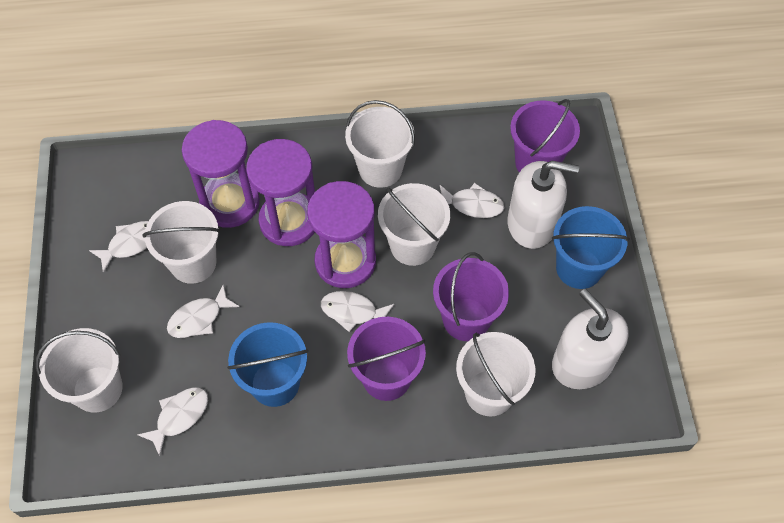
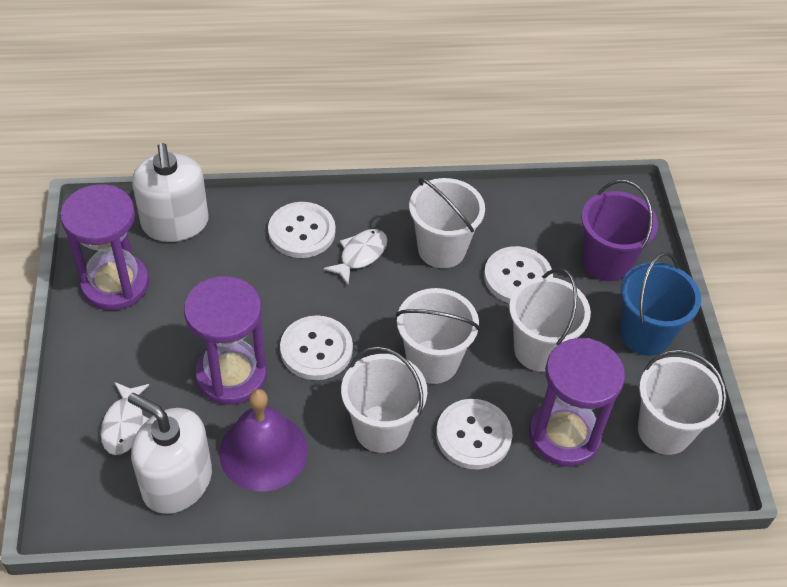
blue bucket: [227,322,308,407] [552,206,630,289] = 2 -> [620,252,701,356] = 1
purple bell: none = 0 -> [219,389,308,491] = 1
purple bucket: [347,317,426,401] [433,252,509,341] [510,99,580,173] = 3 -> [581,180,658,281] = 1
white button: none = 0 -> [268,202,335,258] [280,315,353,380] [436,399,513,469] [484,246,553,304] = 4
white fish: [89,221,148,273] [138,387,208,456] [167,284,239,338] [321,291,394,332] [440,183,505,218] = 5 -> [100,382,149,455] [323,229,388,285] = 2

